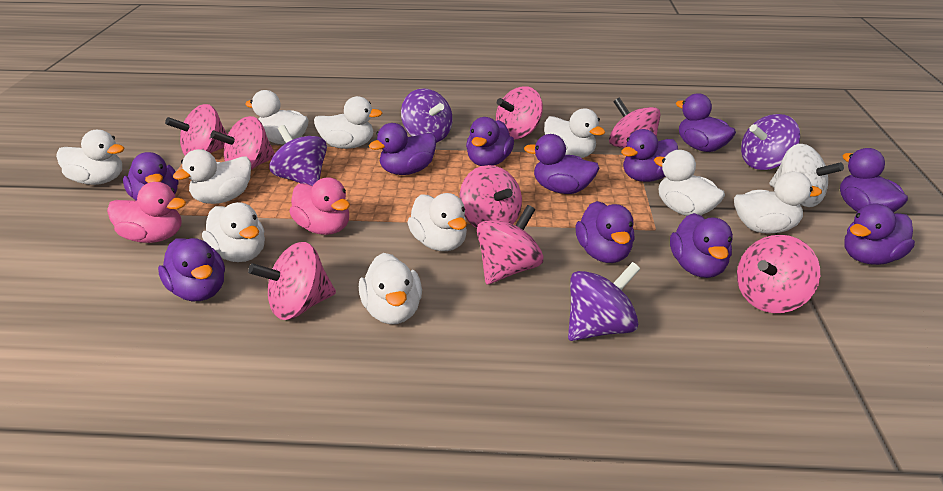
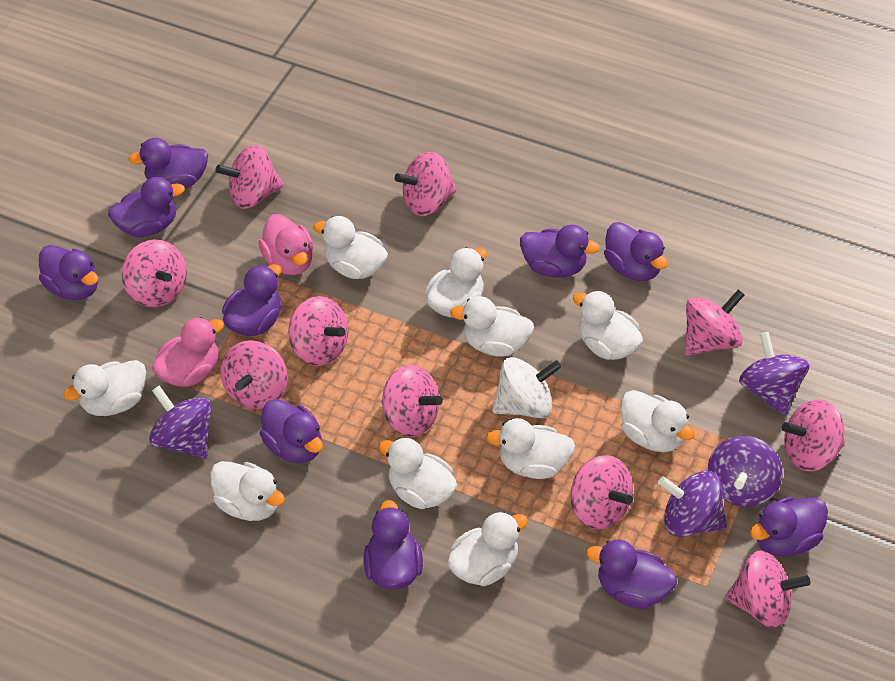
pink spinning top: [165,104,228,156] [210,116,275,170] [248,242,336,320] [459,165,522,228] [477,205,543,285] [496,86,543,140] [609,98,661,148] [737,235,820,313] = 8 -> [122,240,187,307] [216,145,283,209] [220,340,288,409] [288,296,348,366] [381,365,443,437] [395,151,456,216] [571,455,633,529] [685,289,744,356] [725,550,810,628] [782,399,845,471] = 10
purple duck: [123,152,178,200] [158,238,225,301] [369,123,436,175] [466,117,514,166] [524,134,599,194] [576,201,635,263] [621,129,678,182] [670,213,733,278] [676,93,736,152] [840,148,908,212] [844,203,915,265] = 11 -> [39,245,98,300] [108,177,185,237] [128,138,208,188] [222,264,281,336] [260,399,323,463] [364,500,423,589] [520,225,600,278] [586,539,677,609] [604,222,668,281] [750,497,828,557] = 10

